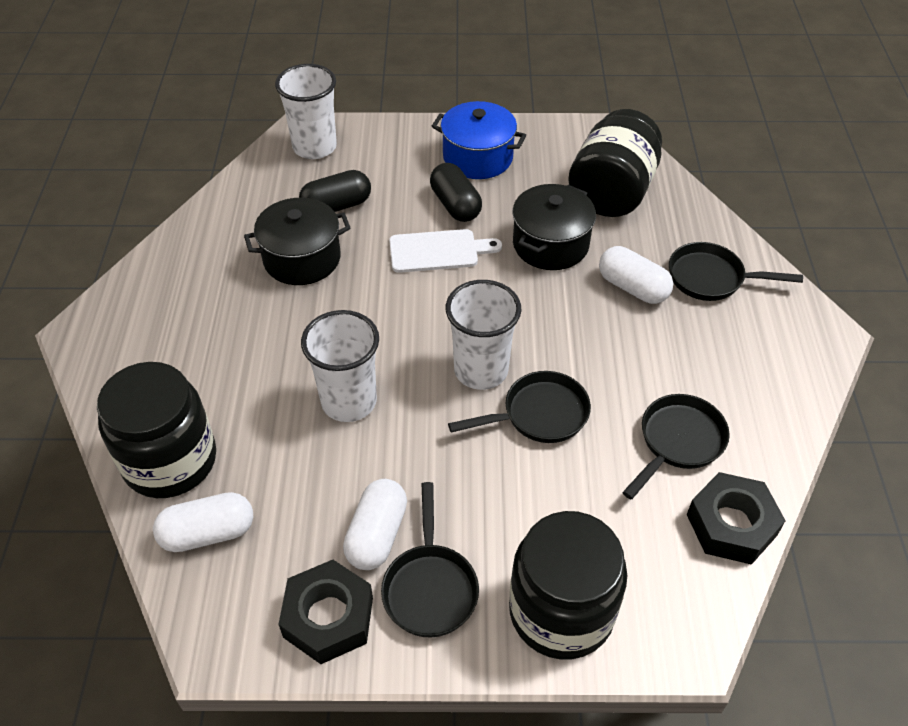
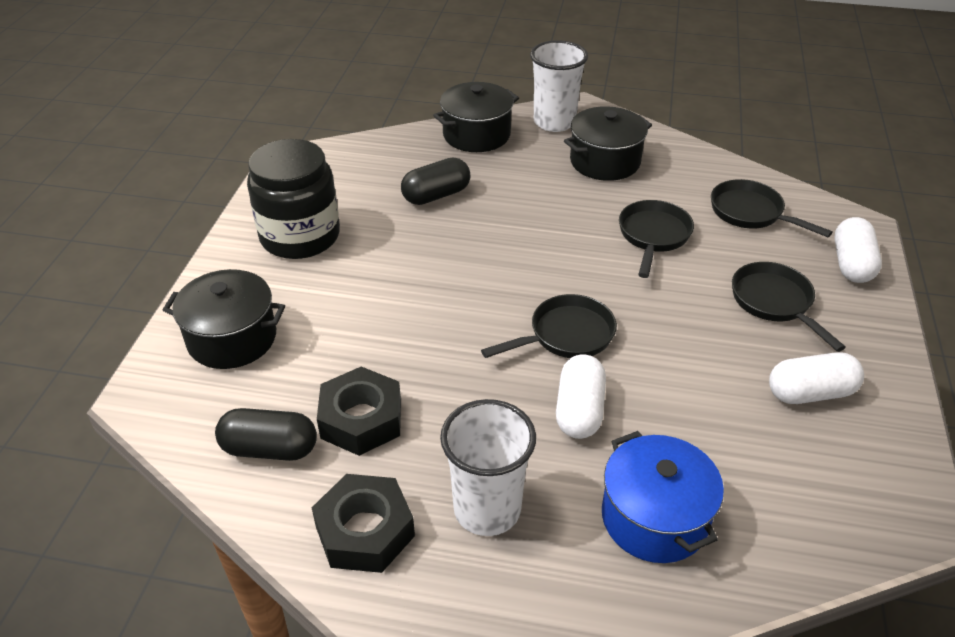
black jar: [97,362,216,498] [509,511,627,660] [568,109,662,217] = 3 -> [247,139,340,259] = 1
black pot: [244,198,351,285] [512,184,596,270] = 2 -> [163,269,285,369] [433,82,519,152] [564,106,652,181] = 3
white cup: [275,64,337,159] [301,310,379,422] [446,280,522,390] = 3 -> [440,399,536,536] [530,40,588,132] = 2
white cutting board: [389,229,502,273] = 1 -> none = 0

